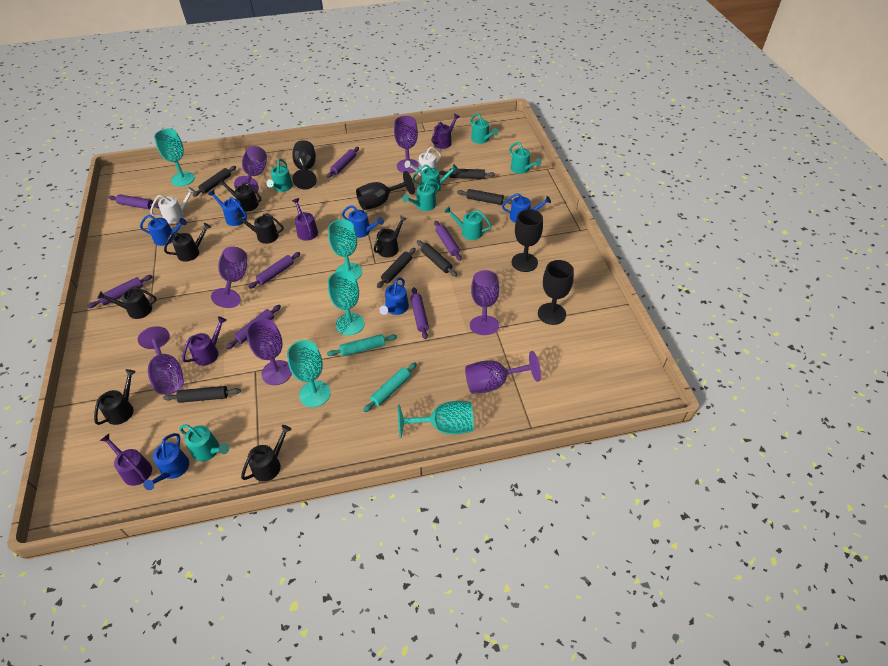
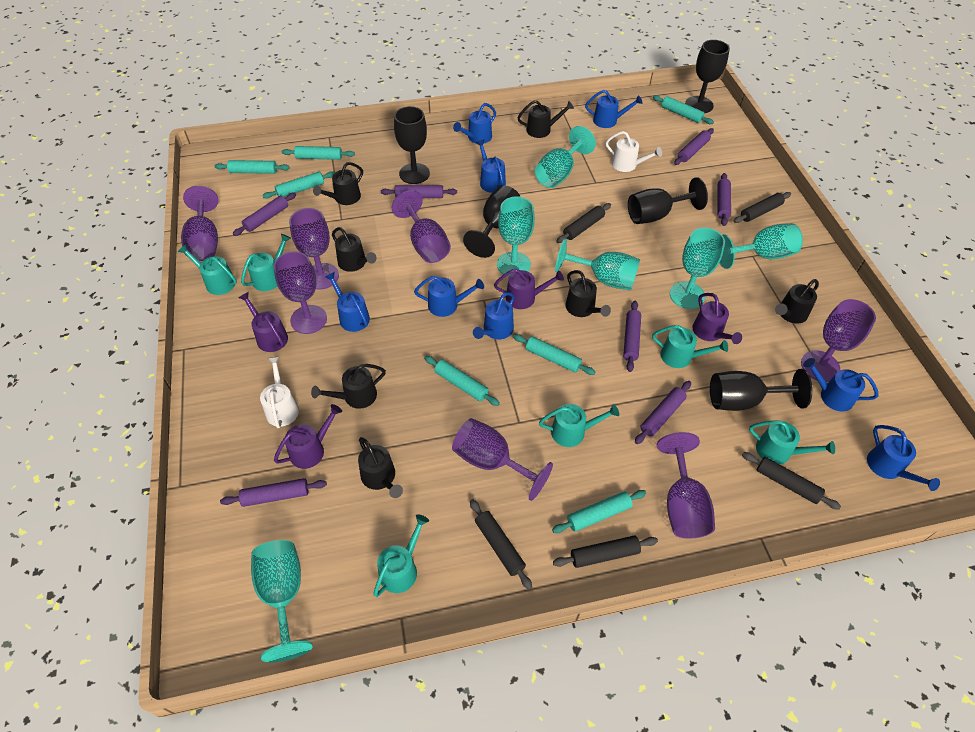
black goblet: [292,140,317,190] [356,171,415,210] [511,209,543,272] [538,260,574,325] = 4 -> [394,106,430,184] [463,185,520,258] [628,177,708,224] [685,40,730,113] [710,369,813,411] = 5
black rolling pin: [163,386,241,403] [193,166,236,197] [377,248,416,288] [417,240,457,277] [439,168,495,179] [457,189,513,205] = 6 -> [470,499,532,590] [553,536,658,568] [556,203,611,243] [734,192,791,223] [742,452,841,510] = 5
blue watering can: [140,215,187,246] [143,433,189,490] [208,190,247,226] [342,205,384,238] [379,277,409,315] [502,193,551,223] = 6 -> [325,272,370,332] [414,276,484,317] [453,103,496,144] [473,292,514,339] [476,139,506,193] [585,90,643,128] [803,358,878,412] [867,425,940,491] = 8
turquoise goblet: [154,129,195,187] [287,340,331,407] [328,219,362,280] [328,270,365,335] [398,401,474,438] = 5 -> [251,540,313,662] [497,196,535,277] [535,126,596,188] [555,238,640,290] [670,227,725,309] [719,223,803,269] = 6
turquoise rolling pin: [327,334,397,356] [363,362,417,412] = 2 -> [215,160,290,174] [262,171,335,199] [282,146,355,160] [424,356,500,406] [513,334,595,375] [552,490,646,533] [653,95,714,124] = 7
turquoise watering can: [180,424,229,461] [266,159,293,192] [402,178,440,211] [412,164,458,192] [444,206,491,240] [470,113,498,144] [509,142,542,174] = 7 -> [178,244,237,295] [241,234,291,291] [373,514,429,597] [539,404,619,447] [652,325,728,368] [749,420,835,465] = 6

